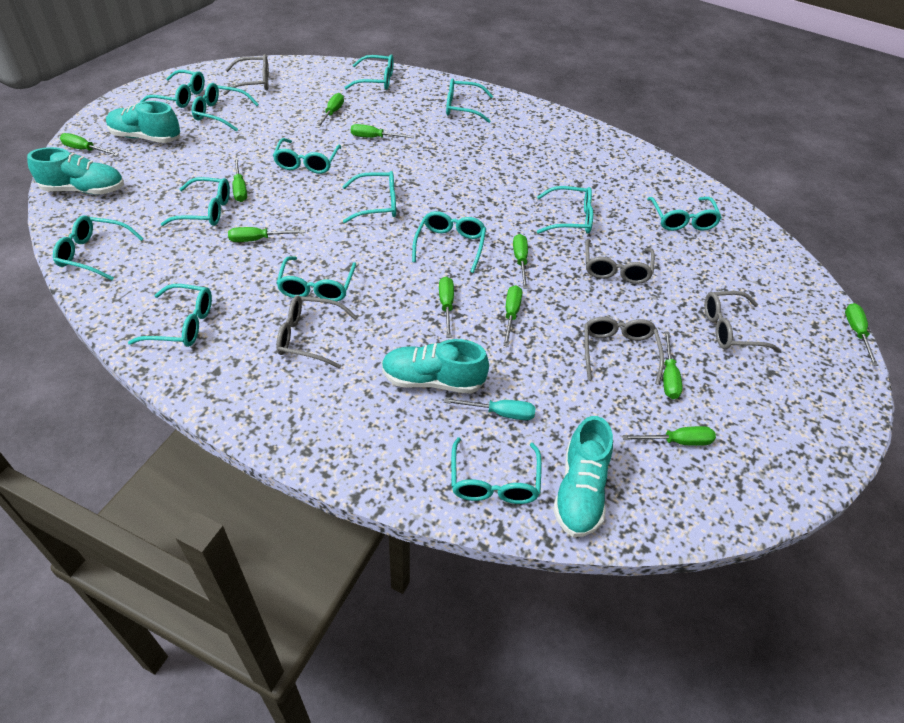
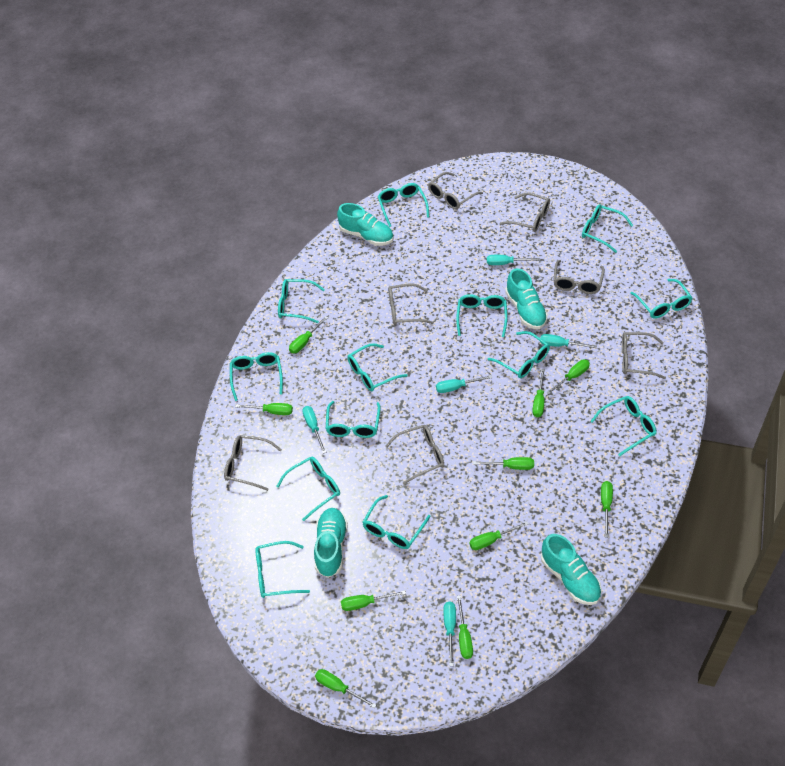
green screwdriver: [60,133,119,156] [228,227,305,242] [232,158,247,202] [316,93,344,128] [351,124,414,138] [439,277,454,338] [503,285,522,347] [513,234,528,288] [622,426,716,446] [663,331,683,399] [845,303,878,366] = 11 -> [235,403,293,415] [289,316,328,353] [315,669,376,708] [341,591,406,611] [457,595,473,659] [469,521,529,550] [473,457,534,470] [532,369,545,417] [546,359,590,394] [601,481,613,537] = 10
grey glasses: [223,54,269,95] [276,296,358,369] [584,317,664,385] [585,239,655,284] [704,291,781,353] = 5 -> [224,435,282,491] [385,425,444,484] [388,284,434,325] [428,172,483,209] [499,192,550,232] [553,260,605,294] [622,332,666,379] = 7
turquoise glasses: [53,215,144,280] [128,284,212,347] [140,70,205,108] [161,177,230,226] [192,83,259,132] [273,138,342,174] [276,256,356,301] [342,171,396,223] [344,54,394,90] [412,211,486,273] [446,78,493,123] [451,437,542,504] [537,186,593,234] [647,197,722,231] = 14 -> [230,352,283,401] [255,541,310,598] [276,457,340,521] [278,279,325,323] [326,401,381,438] [348,343,407,391] [362,495,431,549] [378,183,429,227] [456,294,507,337] [488,331,550,378] [582,205,633,253] [591,396,657,456] [630,279,692,318] = 13
turquoise screwdriver: [444,398,535,420] = 1 -> [302,406,326,454] [436,375,492,393] [443,602,456,666] [487,255,540,265] [541,334,597,348] = 5

